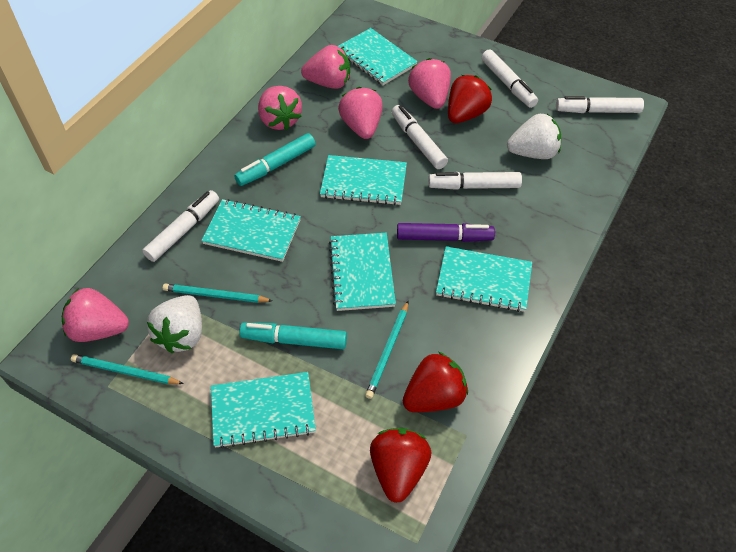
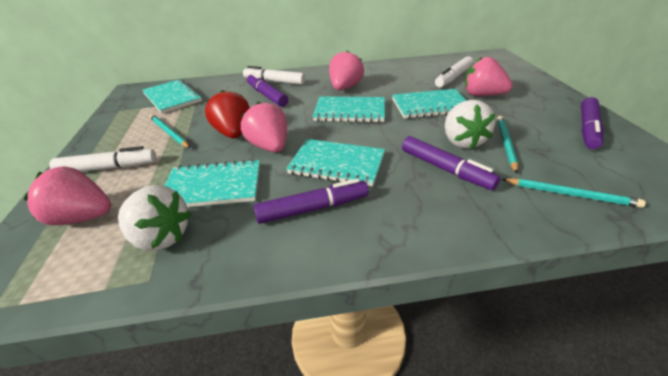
pink strawberry: [62,288,129,342] [258,86,302,130] [301,45,350,89] [338,87,383,139] [408,58,451,109] = 5 -> [24,166,111,225] [241,102,287,152] [329,50,364,90] [465,57,513,96] = 4
purple marker: [397,223,495,242] = 1 -> [247,73,288,107] [254,179,369,224] [402,136,500,190] [581,97,604,149] = 4
red strawberry: [370,428,431,503] [403,352,468,412] [448,75,492,123] = 3 -> [205,90,250,139] = 1
turquoise marker: [234,133,315,186] [239,323,347,349] = 2 -> none = 0
turquoise notebook: [201,199,301,262] [211,372,316,448] [320,155,407,205] [329,233,396,311] [338,28,418,85] [436,246,532,312] = 6 -> [142,79,202,114] [165,159,260,207] [286,139,385,187] [313,96,385,123] [392,89,467,119] = 5
white marker: [142,190,219,262] [391,105,448,169] [428,172,522,190] [481,49,538,108] [556,96,644,113] = 5 -> [49,146,156,172] [243,66,305,85] [435,56,473,87] = 3

